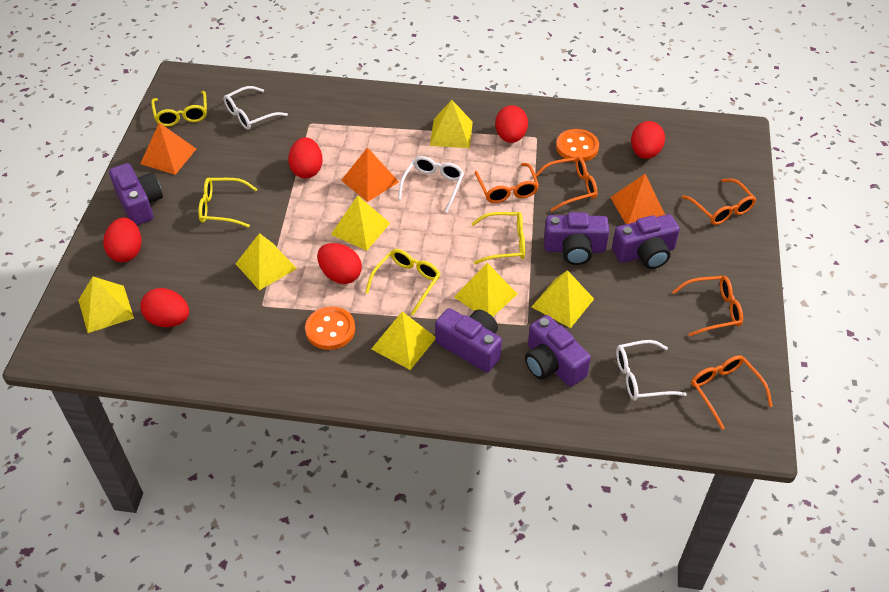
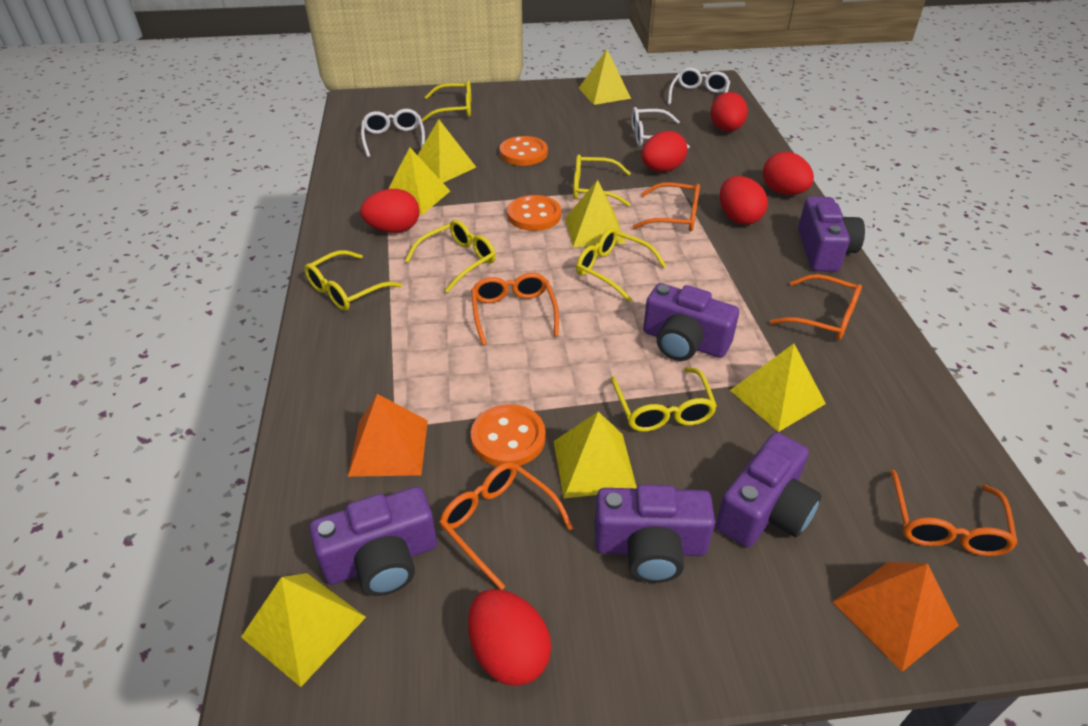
orange button: [305,306,355,350] [556,129,599,162] = 2 -> [471,404,546,467] [500,136,548,166] [507,195,561,231] = 3
orange pyramid: [140,123,196,175] [341,147,399,202] [610,174,665,224] = 3 -> [348,394,428,477] [833,562,959,672] = 2
yellow glasses: [151,91,207,127] [198,178,257,228] [365,249,441,315] [471,212,525,264] = 4 -> [304,250,402,311] [405,220,496,293] [421,80,471,122] [573,155,631,206] [576,228,666,302] [611,367,717,432] = 6

